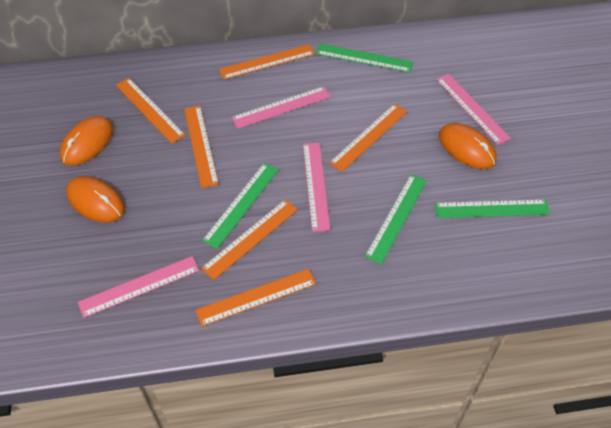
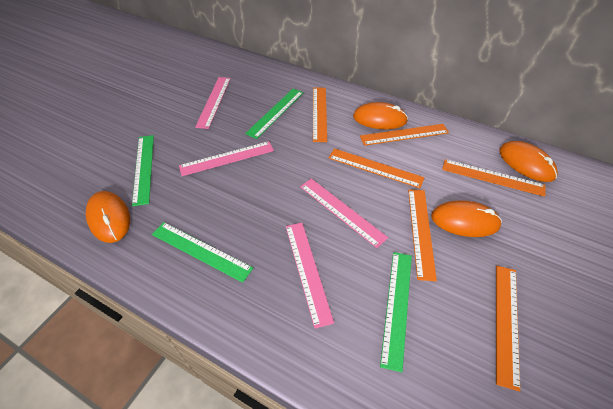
orange mouse: [60,116,113,165] [66,176,125,222] [439,123,497,169] = 3 -> [86,191,130,243] [353,102,408,129] [431,200,502,237] [499,141,558,182] = 4

